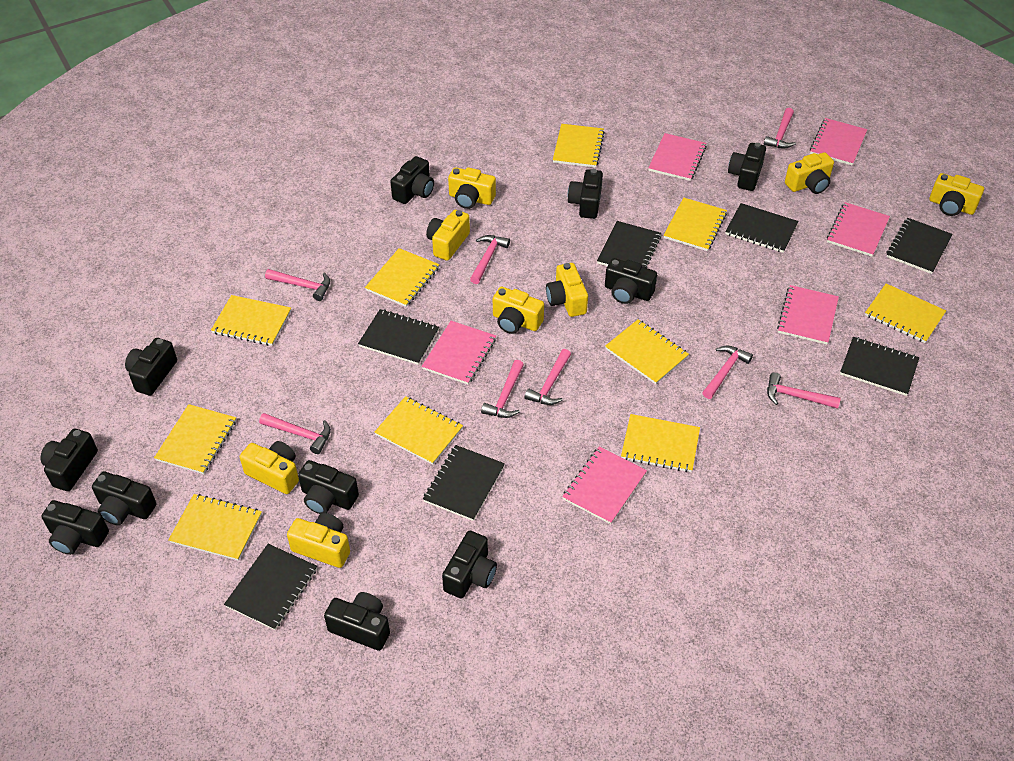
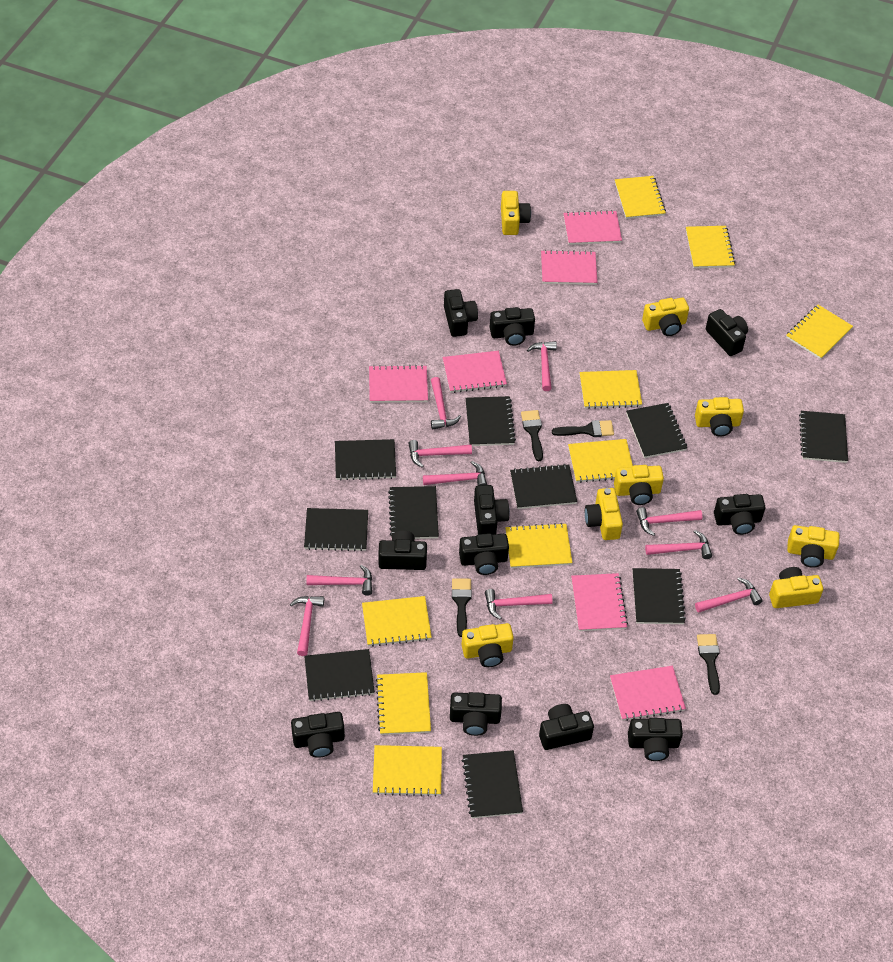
black brush: none = 0 -> [452,578,472,637] [521,410,543,461] [552,420,614,437] [697,634,720,695] = 4
black notebook: [224,544,317,630] [358,309,439,365] [423,445,505,521] [597,221,661,268] [725,203,799,253] [840,337,919,396] [886,218,953,274] = 7 -> [304,508,368,551] [304,649,375,702] [335,439,396,480] [388,486,439,539] [462,750,523,818] [466,396,516,446] [510,464,577,509] [626,403,687,458] [632,568,686,624] [799,411,848,463] = 10
pink hammer: [259,413,331,454] [265,269,330,301] [470,235,510,284] [481,360,524,418] [525,349,571,405] [702,346,753,399] [764,108,796,148] [767,372,841,409] = 8 -> [290,596,324,656] [306,565,372,596] [408,440,472,468] [423,461,487,486] [431,377,461,429] [485,589,552,620] [527,341,557,391] [636,507,702,536] [645,530,712,559] [695,578,763,613] = 10
yellow notebook: [154,404,236,474] [168,494,262,561] [211,295,291,346] [365,248,439,307] [375,396,463,465] [553,124,605,168] [605,319,689,384] [621,414,700,472] [664,198,727,251] [865,283,946,343] = 10 -> [362,596,432,647] [373,745,442,797] [376,672,431,735] [505,523,572,568] [568,439,633,483] [580,370,642,409] [615,176,666,219] [686,226,735,268] [786,305,853,359] = 9

